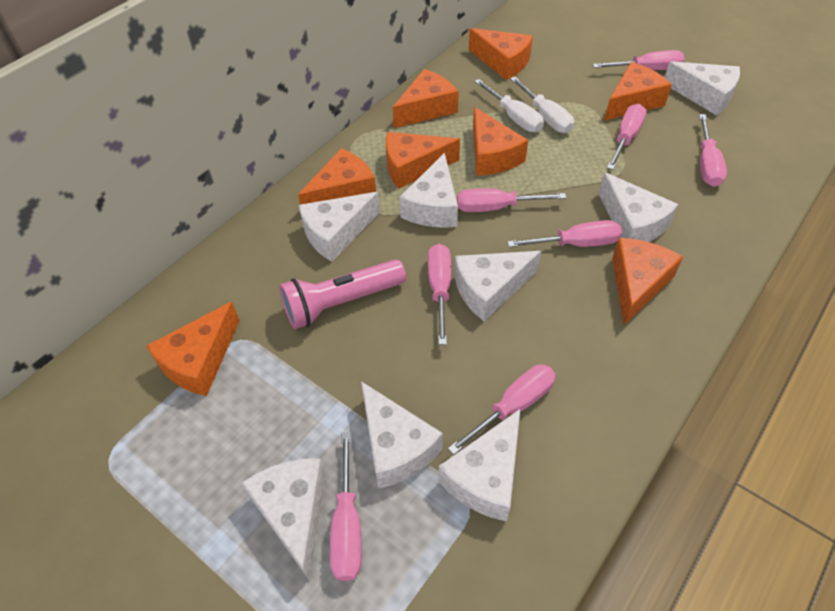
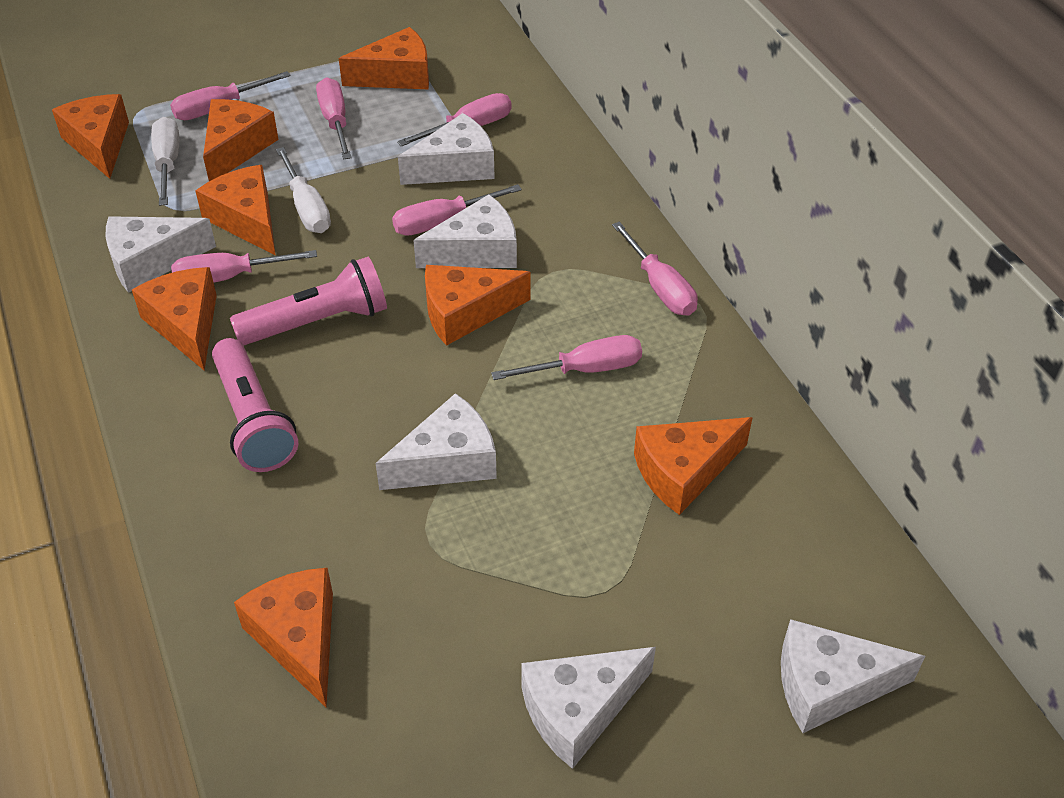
pink flashlight: [279,259,406,329] = 1 -> [212,338,298,472] [230,257,387,345] = 2
pink screwdriver: [330,432,362,581] [428,244,451,345] [448,364,556,455] [457,189,566,212] [507,220,622,247] [593,50,684,70] [607,104,646,170] [699,114,727,187] = 8 -> [170,71,291,120] [171,250,317,283] [316,77,352,160] [392,184,522,236] [397,93,511,146] [491,335,642,380] [612,222,698,316] = 7
white cheese: [242,458,325,580] [299,192,380,262] [361,381,443,489] [399,153,458,228] [439,409,520,522] [455,251,541,321] [598,172,678,242] [665,61,740,115] = 8 -> [106,216,216,293] [375,393,497,490] [398,113,495,185] [413,195,517,268] [521,647,656,769] [781,619,925,733] = 6

